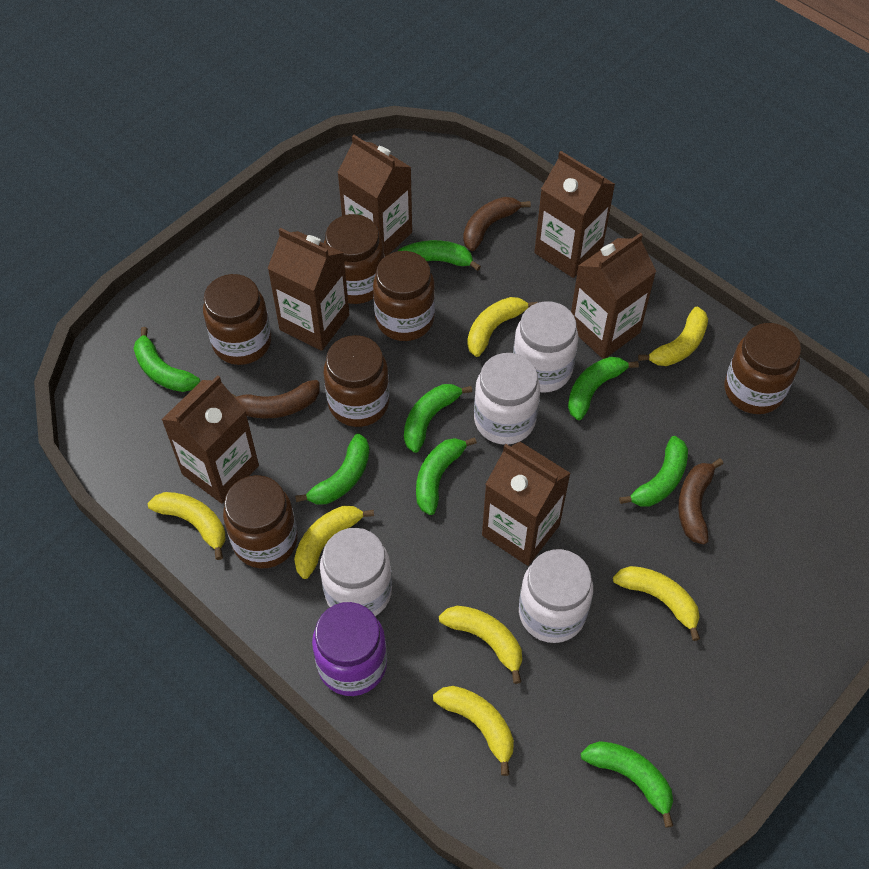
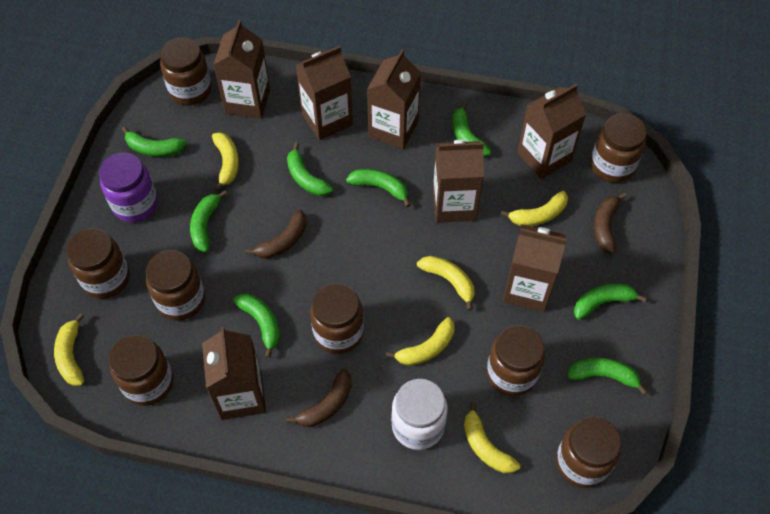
brown carton: [161,375,259,504] [268,228,349,351] [337,135,412,257] [482,442,571,566] [534,151,615,278] [571,233,656,359] = 6 -> [202,327,266,420] [213,20,270,119] [296,46,353,140] [367,50,421,149] [433,140,484,223] [503,224,567,312] [517,84,586,179] = 7
brown jar: [203,274,271,365] [223,475,298,568] [324,214,384,304] [324,335,389,427] [373,251,435,341] [725,323,801,414] = 6 -> [66,228,130,299] [109,335,174,406] [146,250,205,321] [160,37,212,106] [310,283,364,354] [487,325,545,396] [556,416,621,488] [591,113,647,183] = 8
white jar: [320,528,392,616] [474,353,540,445] [513,301,579,393] [519,549,593,643] = 4 -> [391,379,448,450] = 1
yellow banana: [148,492,225,560] [294,506,374,579] [433,686,514,776] [439,606,522,684] [467,297,538,357] [613,566,700,641] [638,307,708,366] = 7 -> [54,313,84,386] [212,132,239,191] [386,317,454,366] [417,256,474,311] [464,402,520,473] [501,191,568,226] = 6

